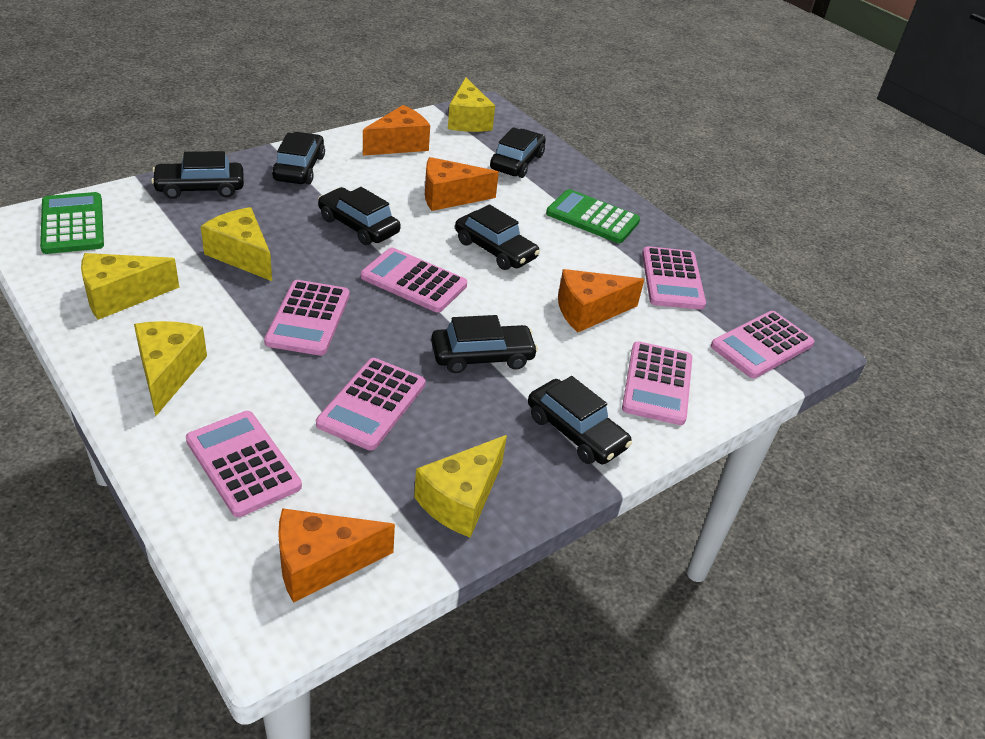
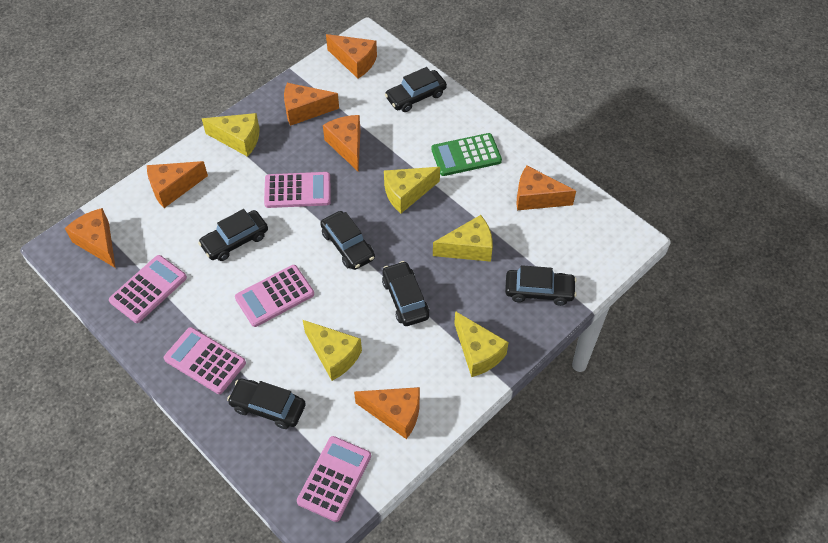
black car: [151,151,244,199] [272,132,325,184] [318,187,401,245] [431,315,538,373] [455,204,540,270] [490,127,546,178] [528,376,632,464] = 7 -> [198,209,268,261] [227,379,306,429] [320,211,375,270] [382,261,429,326] [385,67,447,112] [505,265,577,306] = 6
green calculator: [40,192,104,254] [546,189,640,243] = 2 -> [431,133,502,176] = 1
orange cheese: [278,508,395,603] [363,105,430,156] [425,157,499,211] [558,269,645,333] = 4 -> [65,208,116,268] [147,161,208,208] [284,83,339,126] [323,115,361,172] [326,34,377,79] [354,387,420,439] [517,166,576,210] = 7
pink calculator: [186,411,302,517] [264,280,350,356] [316,358,426,450] [361,248,467,312] [622,341,692,425] [642,246,706,310] [711,311,814,378] = 7 -> [109,255,187,323] [164,327,246,394] [235,265,314,327] [264,172,331,208] [297,436,371,522] = 5

